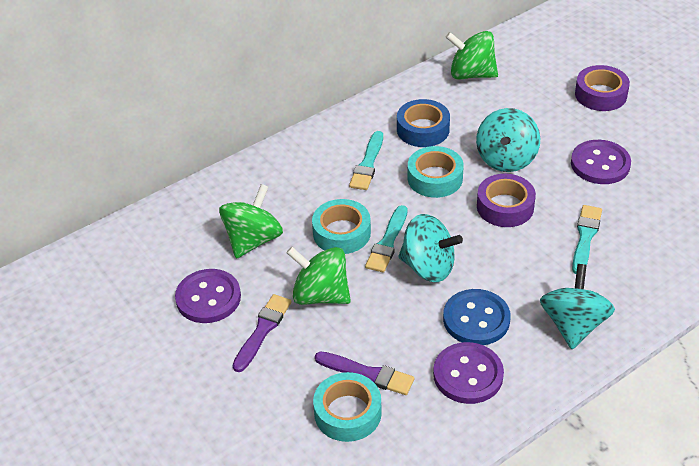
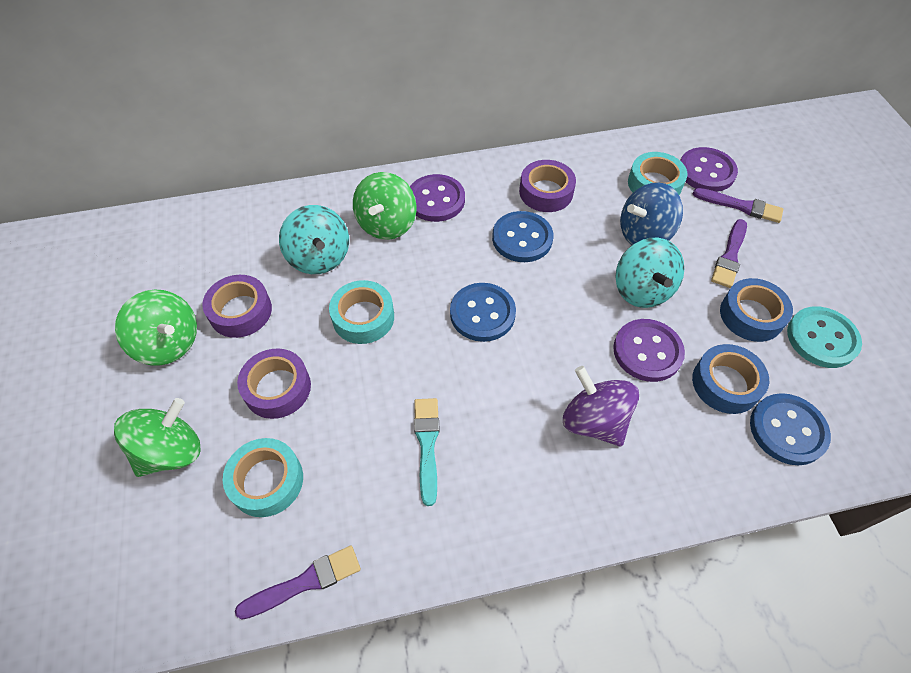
blue button: [443,289,511,345] = 1 -> [450,283,516,342] [492,211,553,262] [750,393,831,465] = 3
blue spinning top: none = 0 -> [620,182,683,245] = 1
blue tape: [397,99,450,147] = 1 -> [692,344,769,414] [720,278,793,342] = 2
purple brush: [233,294,292,372] [315,352,414,395] = 2 -> [235,546,361,620] [693,188,783,223] [711,219,747,288] = 3
purple spinning top: none = 0 -> [563,366,639,447] = 1
purple tape: [477,174,536,227] [575,65,630,111] = 2 -> [202,275,272,338] [237,349,311,419] [519,160,576,212] = 3
turquoise brush: [349,131,383,190] [365,205,408,273] [572,205,602,274] = 3 -> [414,398,440,506] = 1
turquoise button: none = 0 -> [787,306,862,368] = 1
turquoise spinning top: [398,214,463,282] [476,108,540,172] [540,264,615,349] = 3 -> [279,205,349,274] [616,238,684,308] = 2

